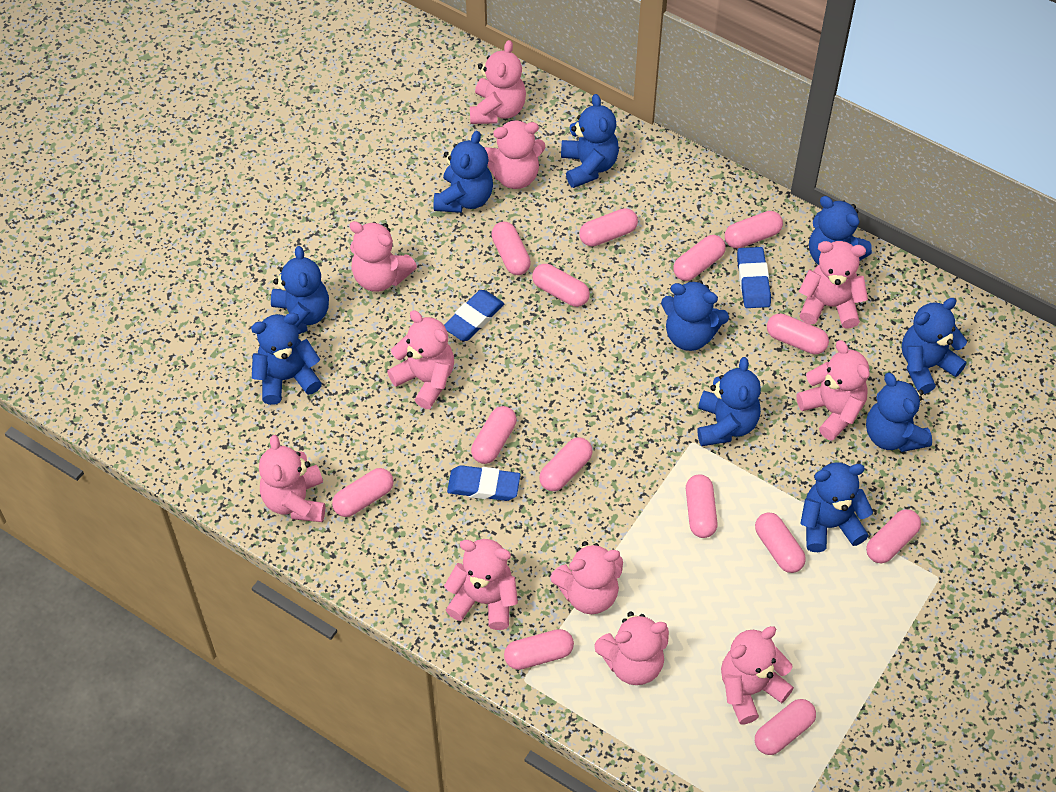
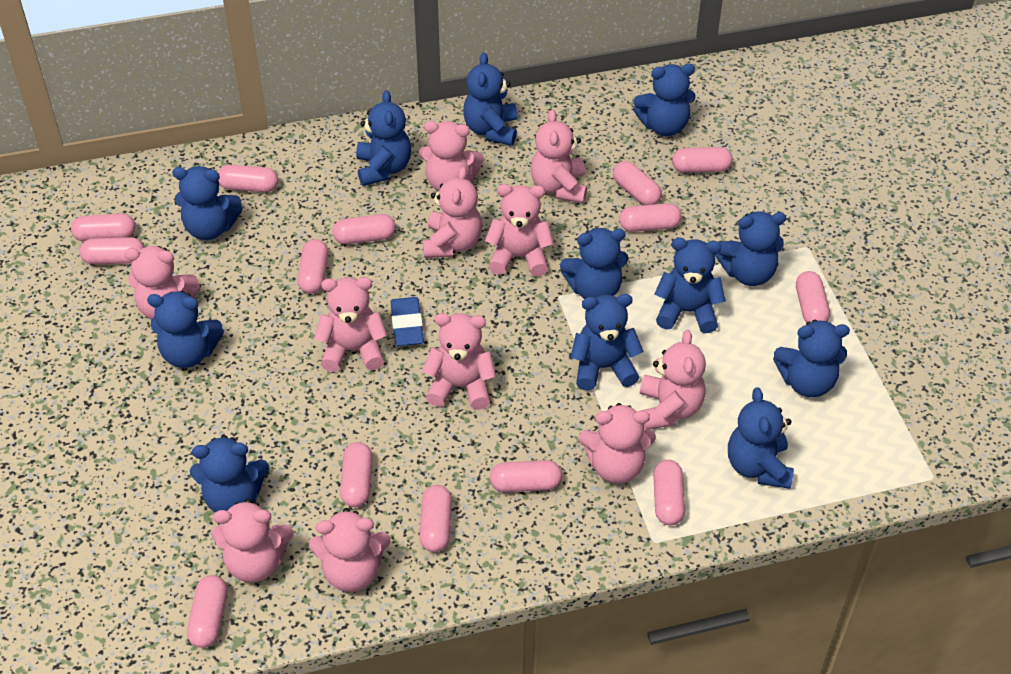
blue eraser: [444,290,504,341] [447,465,520,501] [737,247,771,308] = 3 -> [390,297,424,346] = 1
blue teddy bear: [251,313,322,405] [271,246,329,334] [434,131,493,213] [561,94,619,188] [661,280,729,351] [698,357,761,446] [800,462,873,552] [809,196,872,265] [866,373,932,452] [902,298,967,394] = 10 -> [147,291,224,368] [172,166,243,240] [190,435,269,513] [356,90,411,186] [463,52,518,146] [560,228,628,299] [570,294,644,391] [634,64,695,136] [655,238,726,333] [715,212,786,286] [728,387,794,489] [773,320,850,397] = 12

